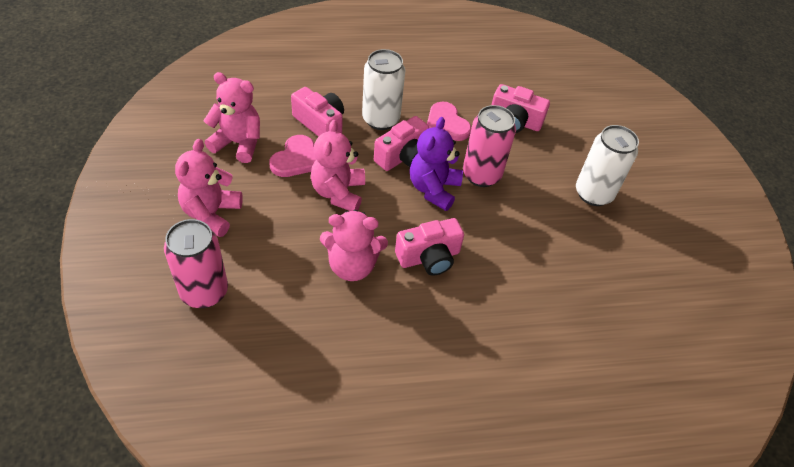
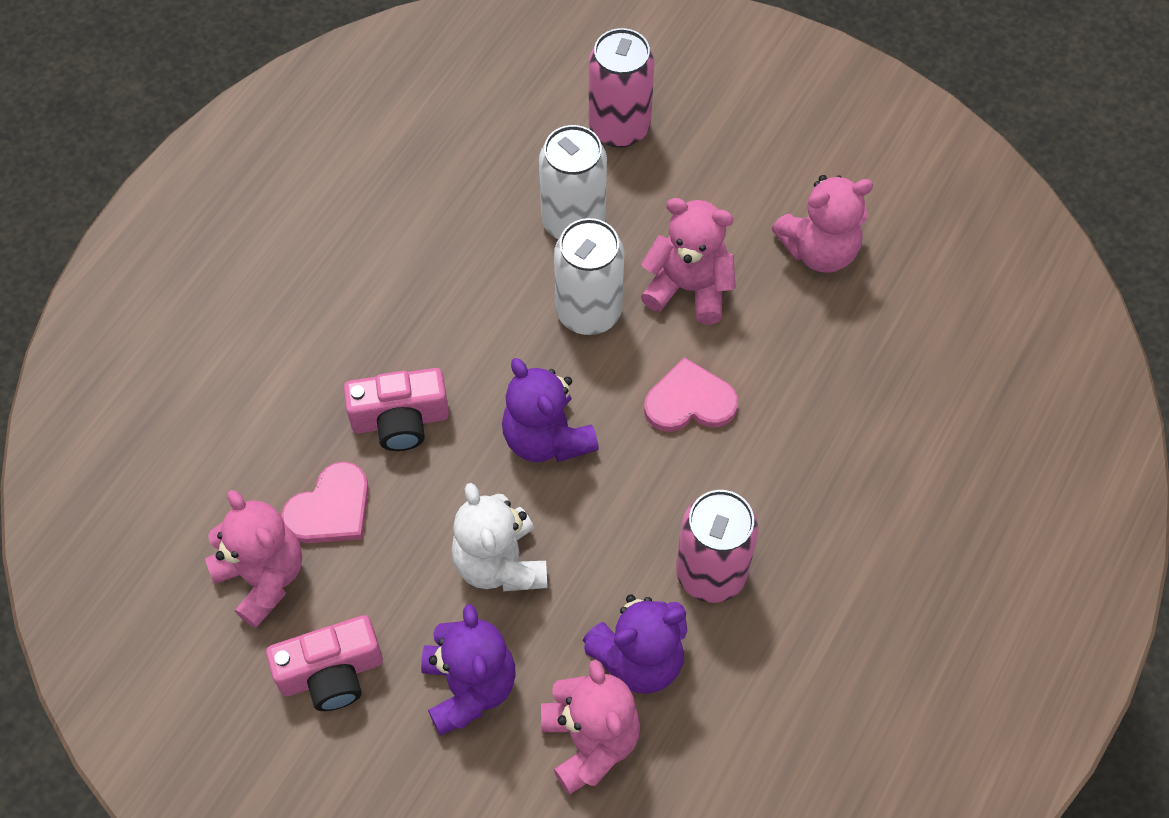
pink camera: [291,87,344,137] [374,116,429,171] [395,218,464,276] [492,84,550,133] = 4 -> [266,615,383,711] [344,368,449,451] = 2
purple teddy bear: [410,117,463,211] = 1 -> [421,604,516,736] [502,358,599,462] [582,594,687,694] = 3
white teddy bear: none = 0 -> [451,483,548,591] = 1

